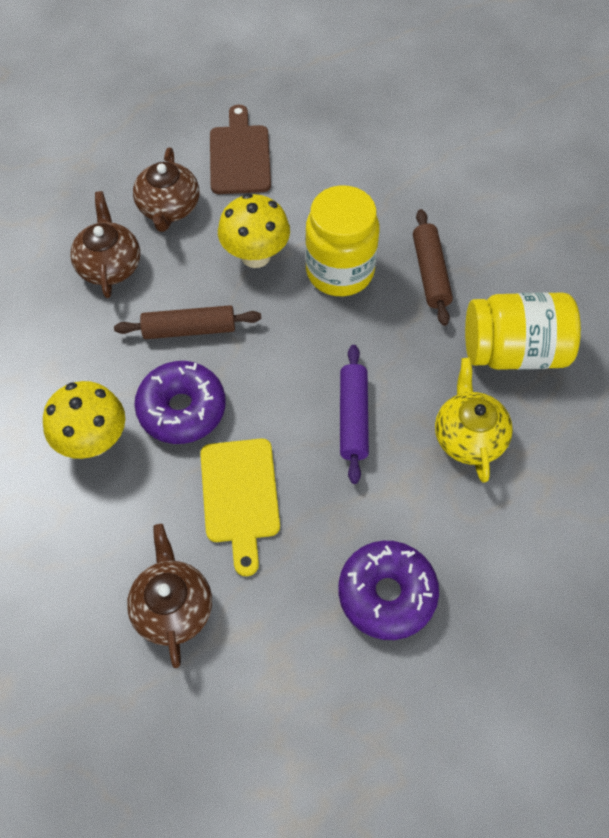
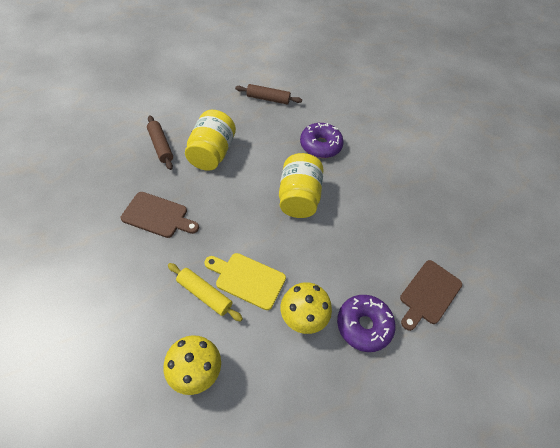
brown cutting board: [210,104,271,194] = 1 -> [121,192,199,238] [400,260,462,331] = 2
brown teapot: [70,191,140,298] [127,524,212,668] [133,147,199,232] = 3 -> none = 0
purple rolling pin: [340,345,369,484] = 1 -> none = 0
yellow rolling pin: none = 0 -> [168,263,243,322] = 1
yellow teapot: [435,358,513,483] = 1 -> none = 0

